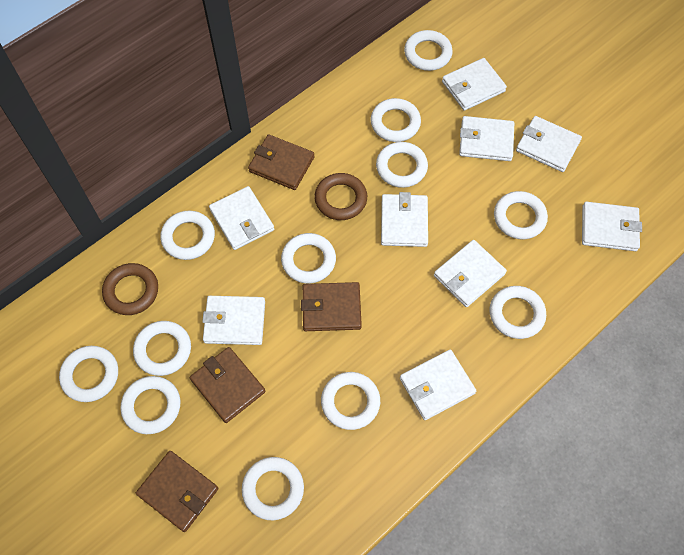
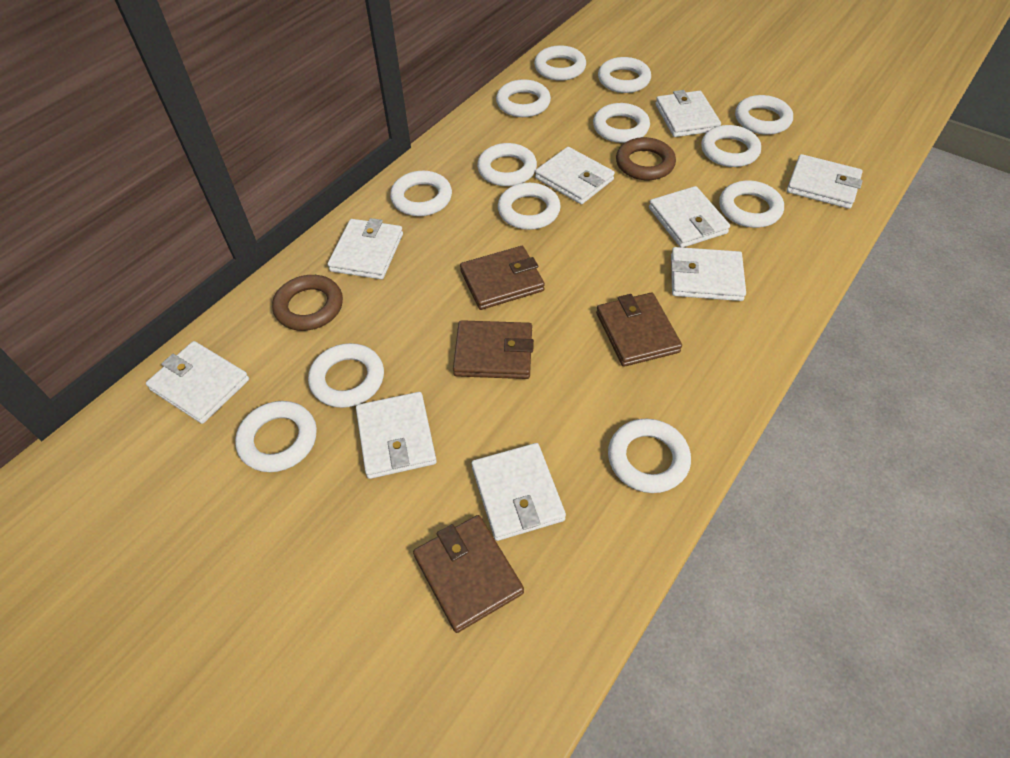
white ring: [59,346,118,402] [120,376,180,434] [133,321,191,376] [160,211,215,260] [242,457,304,520] [281,233,336,284] [321,372,380,430] [370,98,421,142] [376,142,428,188] [404,30,453,71] [489,286,546,339] [494,191,548,239] = 12 -> [235,401,317,472] [308,343,384,408] [390,171,452,216] [477,143,537,186] [496,79,551,117] [498,183,561,230] [534,45,586,81] [593,103,650,143] [598,57,651,93] [608,418,691,493] [701,125,761,167] [719,181,784,228] [735,95,793,135] = 13

